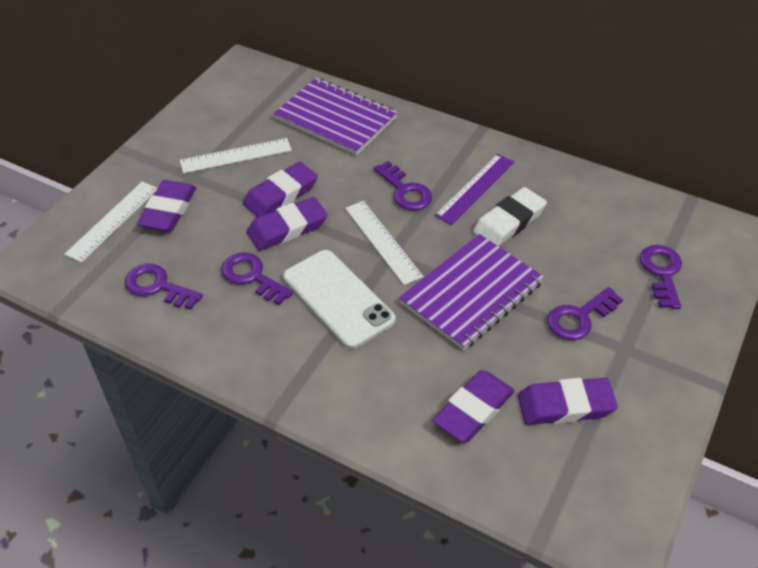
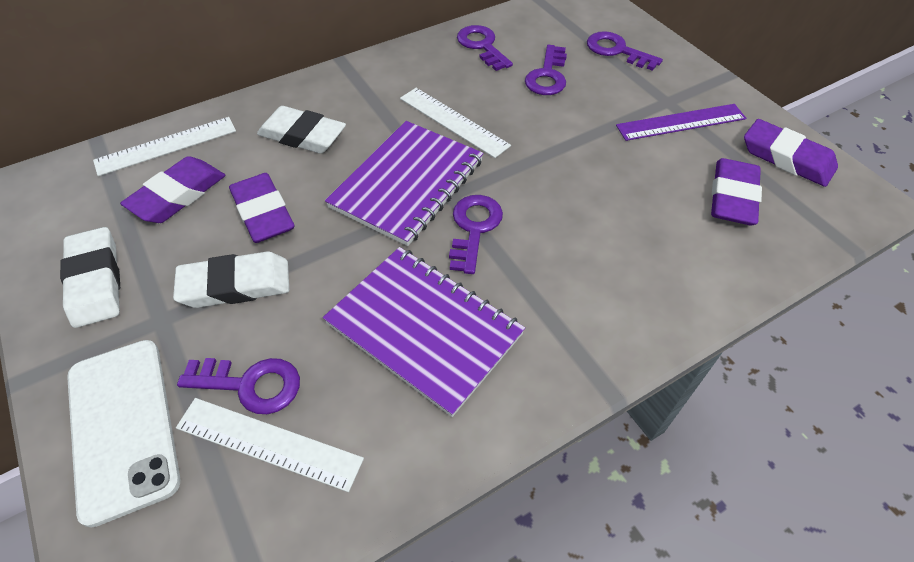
purple eraser: [137,180,196,232] [243,162,318,217] [247,197,328,251] [432,370,515,442] [518,378,618,425] = 5 -> [120,156,225,223] [229,173,294,243] [711,158,762,225] [744,119,838,187] = 4
white eraser: [473,187,547,246] = 1 -> [60,227,120,328] [173,251,289,308] [257,106,346,154] = 3

